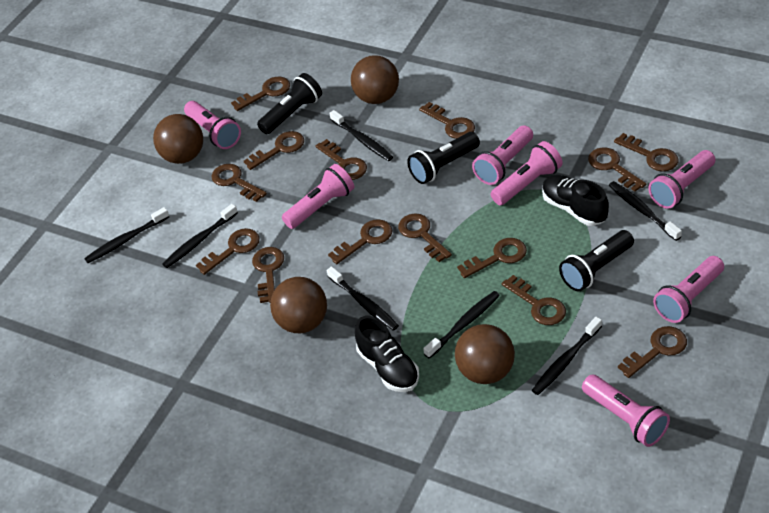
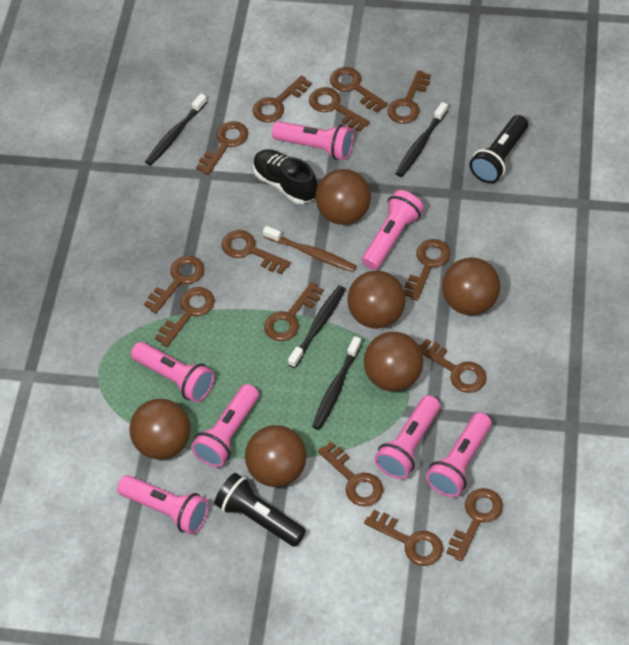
black flashlight: [257,73,322,134] [407,132,480,184] [559,230,634,292] = 3 -> [214,473,306,547] [470,115,528,183] = 2
black shoe: [355,316,419,392] [542,175,609,226] = 2 -> [253,149,317,204] = 1
black toothbrush: [84,207,169,263] [162,204,238,268] [327,266,399,331] [329,110,393,161] [423,291,500,359] [532,317,602,395] [609,181,682,241] = 7 -> [145,94,207,165] [288,286,345,368] [312,336,362,430] [395,102,448,177] = 4
brown ball: [153,114,203,164] [270,277,327,333] [351,55,399,104] [455,324,515,384] = 4 -> [129,399,190,460] [245,425,307,487] [315,169,371,225] [347,270,406,329] [364,332,423,391] [442,257,500,315] = 6
brown toothbrush: none = 0 -> [263,226,357,272] = 1

